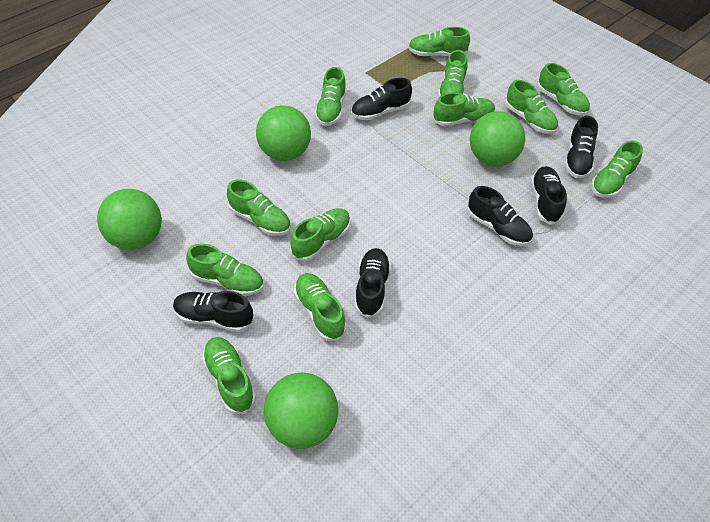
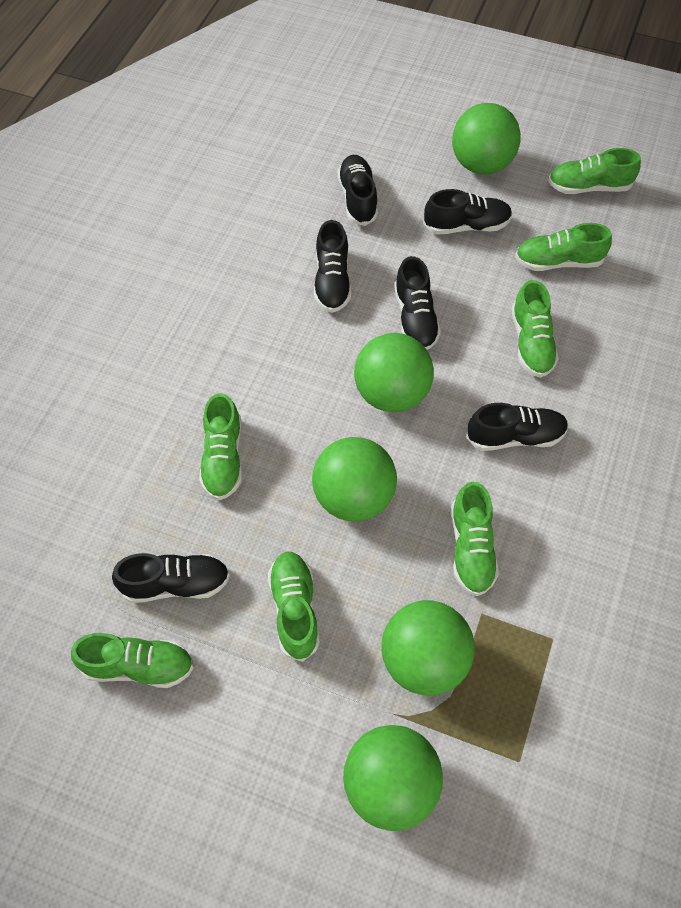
green ball: [97,189,162,250] [256,105,311,161] [264,373,338,449] [470,111,525,166] = 4 -> [312,437,397,522] [343,725,443,831] [354,333,434,412] [381,600,475,695] [452,103,521,175] = 5
green shoe: [186,244,264,296] [202,337,256,414] [227,179,291,236] [290,208,350,261] [294,273,347,341] [315,67,346,126] [408,27,470,56] [433,93,495,126] [438,50,467,98] [505,80,558,134] [537,63,590,116] [591,141,643,198] = 12 -> [71,633,194,688] [199,393,242,500] [268,551,320,662] [451,482,499,596] [511,280,559,378] [515,223,612,271] [548,148,641,194] = 7

